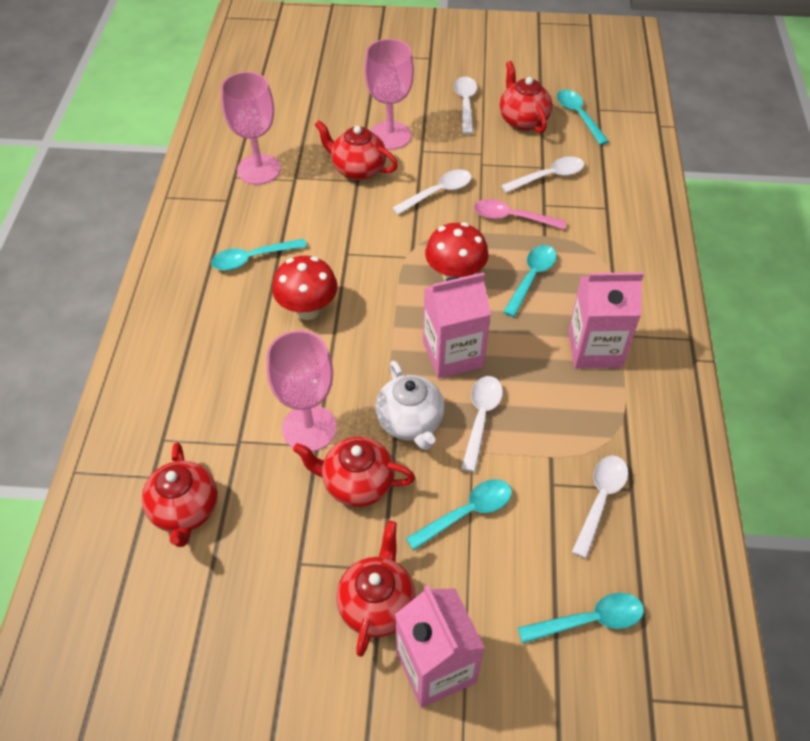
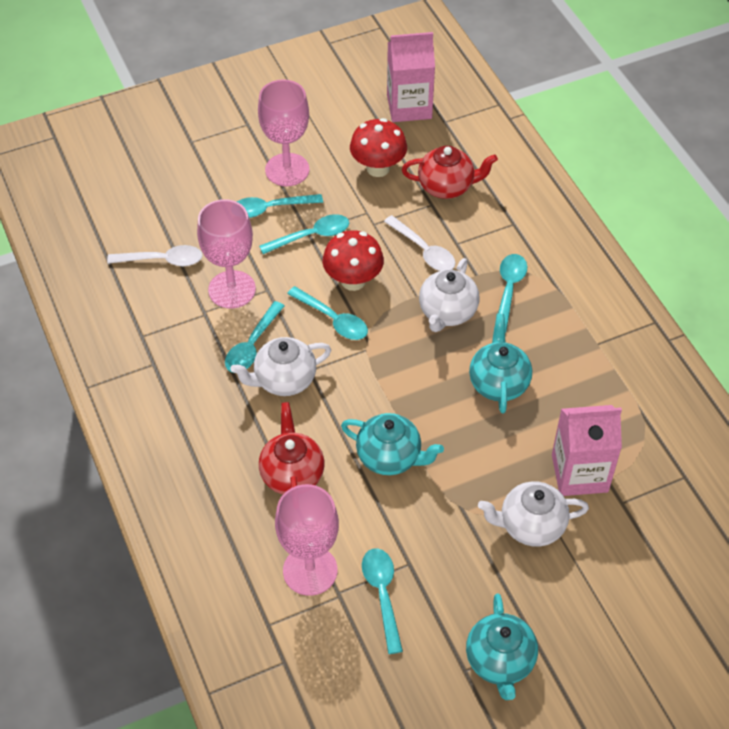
pink carton: [395,585,485,708] [423,272,491,379] [568,272,644,369] = 3 -> [387,32,435,122] [552,405,622,496] = 2
pink spoon: [474,199,567,230] = 1 -> none = 0
red teapot: [142,442,218,547] [293,437,415,507] [315,120,398,180] [336,521,416,657] [500,61,552,133] = 5 -> [259,402,324,494] [402,146,498,199] = 2
turquoise spoon: [211,239,307,271] [406,479,512,550] [503,245,557,317] [518,593,644,644] [557,89,609,145] = 5 -> [225,301,285,373] [237,194,323,218] [259,214,349,254] [287,286,368,340] [362,548,403,654] [494,254,527,333] = 6
turquoise teapot: none = 0 -> [341,413,444,475] [466,593,538,700] [469,314,532,413] = 3
white spoon: [392,169,472,215] [454,77,477,134] [461,376,503,472] [501,156,584,193] [572,455,628,558] = 5 -> [107,245,203,266] [384,215,456,271] = 2
white teapot: [375,361,444,450] = 1 -> [231,337,331,396] [419,258,479,332] [478,481,589,547] = 3

